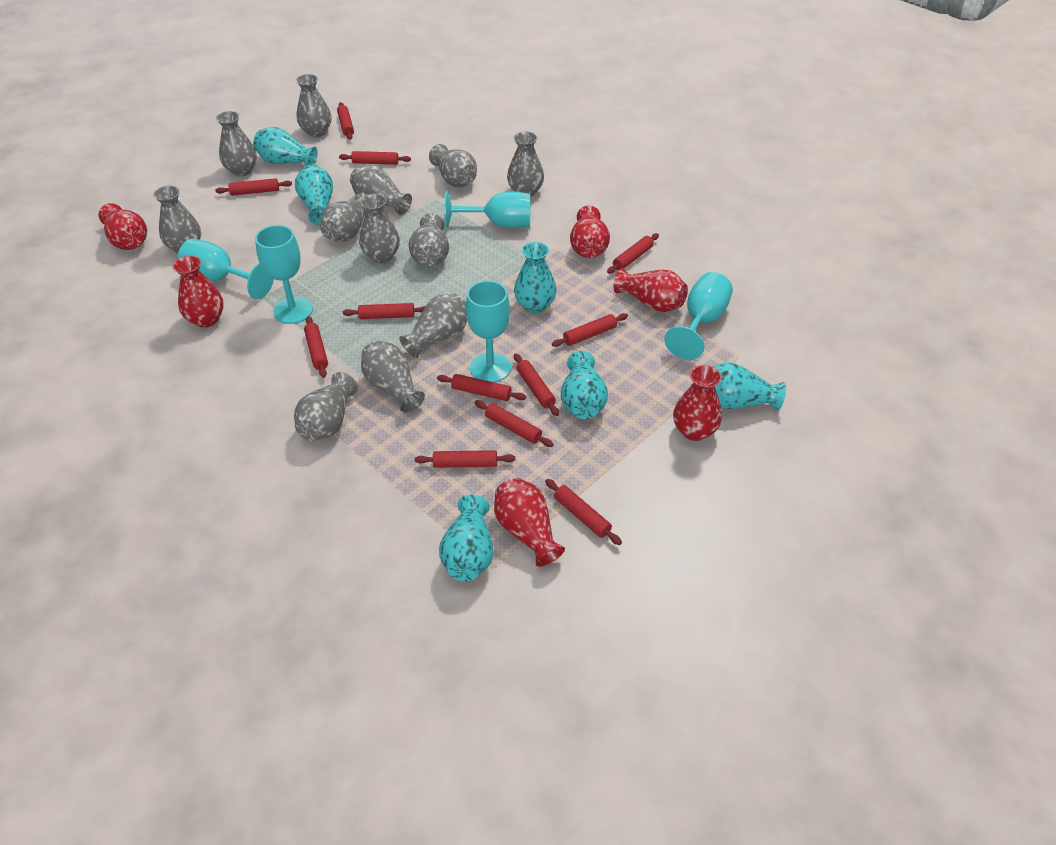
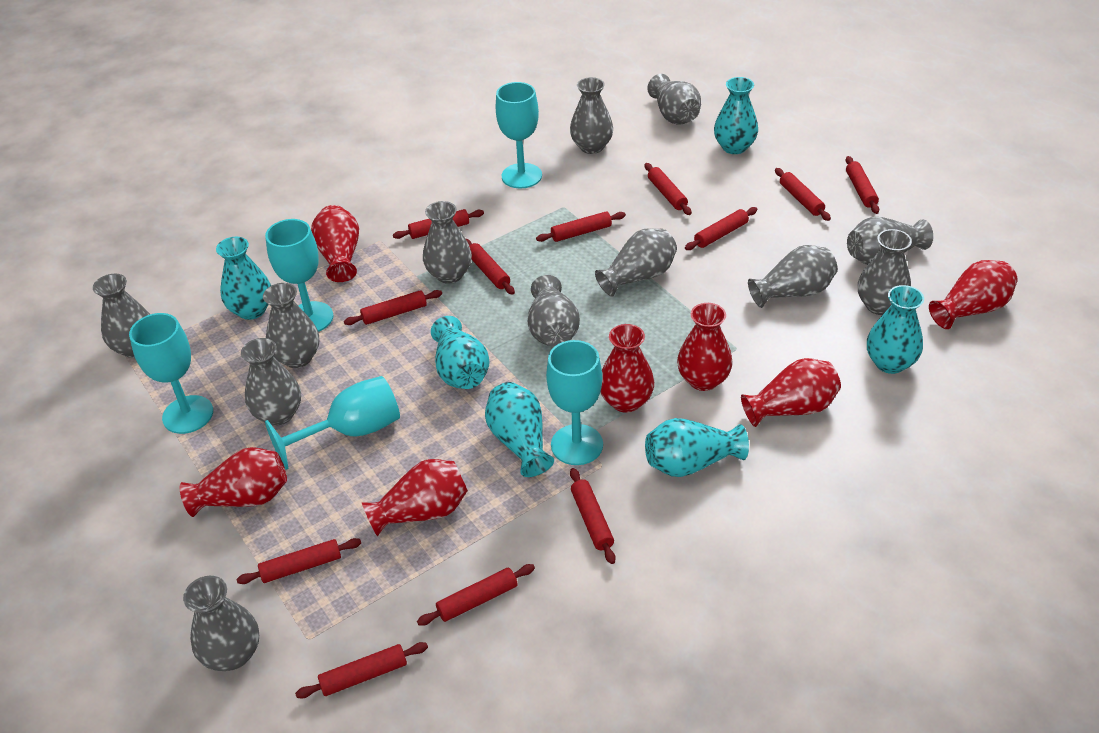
red vase: [99,203,147,250] [173,256,224,328] [494,478,565,567] [570,206,610,258] [614,268,688,312] [673,365,722,441] = 6 -> [179,447,287,517] [311,205,359,282] [362,459,468,536] [601,324,654,413] [677,303,733,391] [741,358,841,427] [929,260,1018,329] = 7

